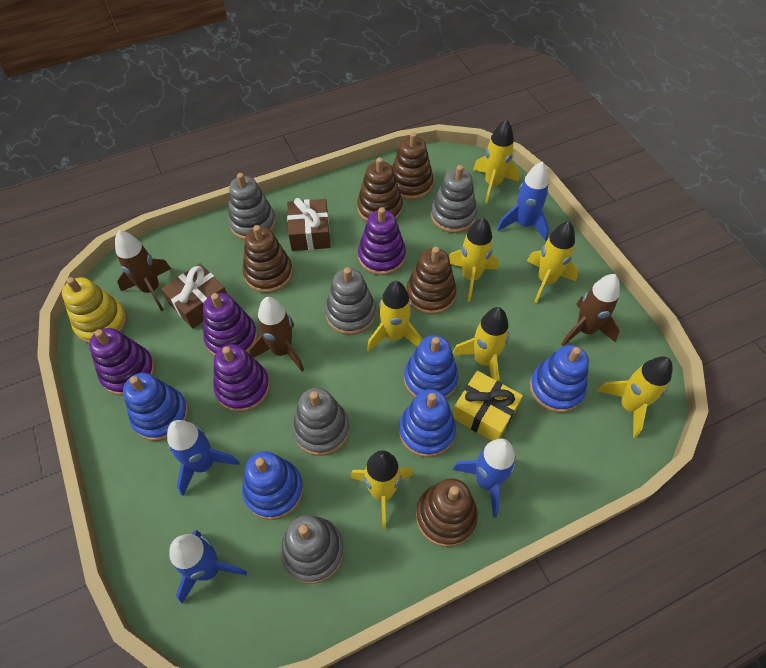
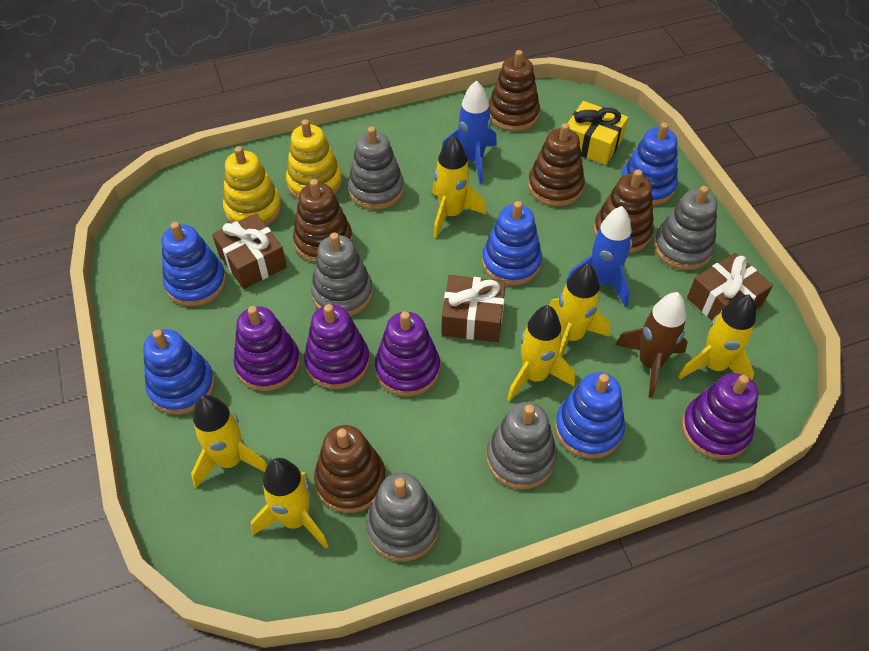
blue rocket: [167,420,239,496] [169,530,247,604] [453,439,516,518] [497,161,549,241] = 4 -> [442,80,497,184] [565,206,632,307] = 2
brown gift: [162,263,227,329] [287,198,330,251] = 2 -> [212,213,287,289] [442,275,506,342] [687,253,773,321] = 3
brown rocket: [115,230,171,311] [249,297,304,372] [561,274,620,346] = 3 -> [615,292,688,398] = 1
yellow rocket: [350,450,413,529] [367,281,422,352] [449,217,499,302] [453,307,509,381] [473,119,520,203] [527,221,578,303] [597,357,673,438] = 7 -> [191,395,267,488] [251,458,328,549] [432,136,486,238] [507,305,575,401] [549,263,610,357] [678,295,756,380] = 6
yellow stacking toy: [62,277,127,343] = 1 -> [223,146,282,226] [286,119,342,199] = 2

